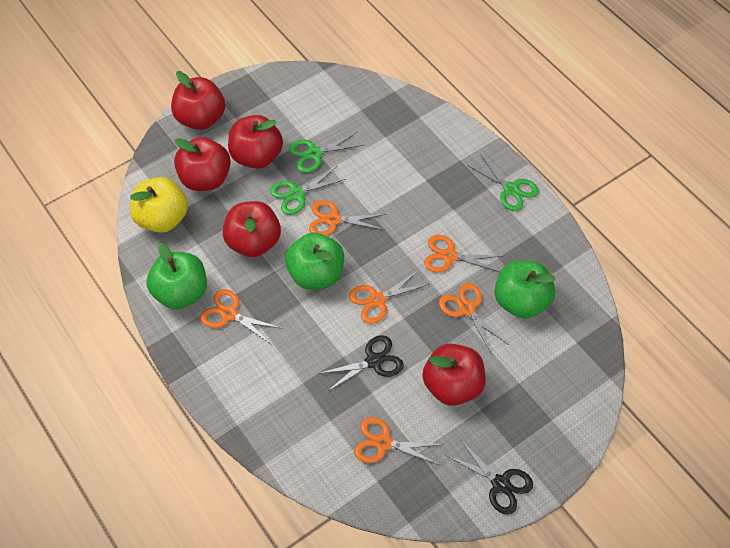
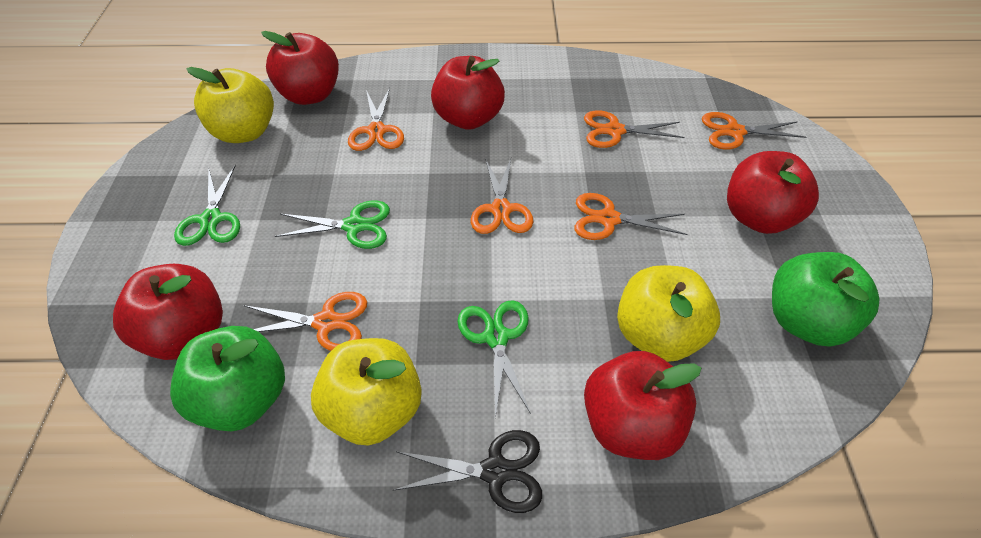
black scissors: [318,335,404,392] [446,439,533,514] = 2 -> [393,430,542,513] = 1
green apple: [146,243,207,310] [285,232,344,290] [494,260,556,319] = 3 -> [170,326,285,431] [772,252,879,347] = 2
yellow apple: [130,177,188,233] = 1 -> [186,67,274,143] [311,338,422,445] [617,265,720,362] = 3

